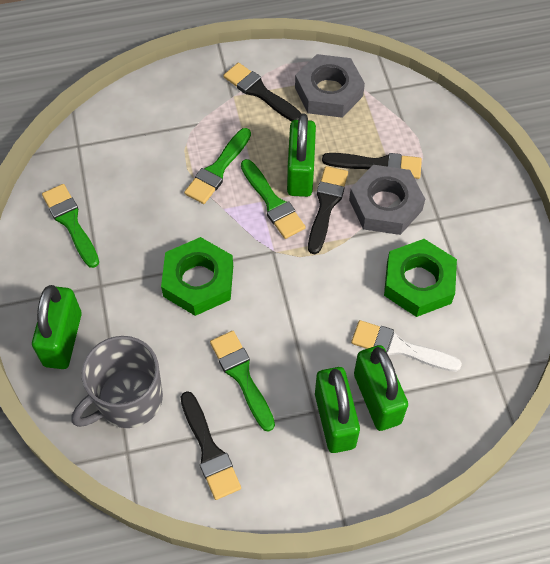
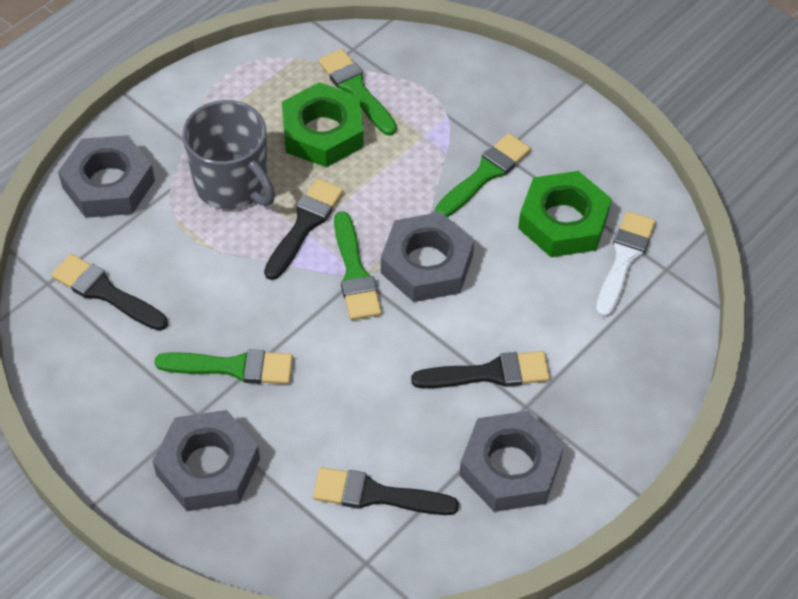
green padlock: [32,285,82,369] [287,113,316,197] [315,367,360,453] [354,345,408,431] = 4 -> none = 0
grey nut: [295,54,365,118] [349,165,425,235] = 2 -> [58,135,155,218] [153,410,260,511] [381,212,474,302] [459,411,564,512] = 4

